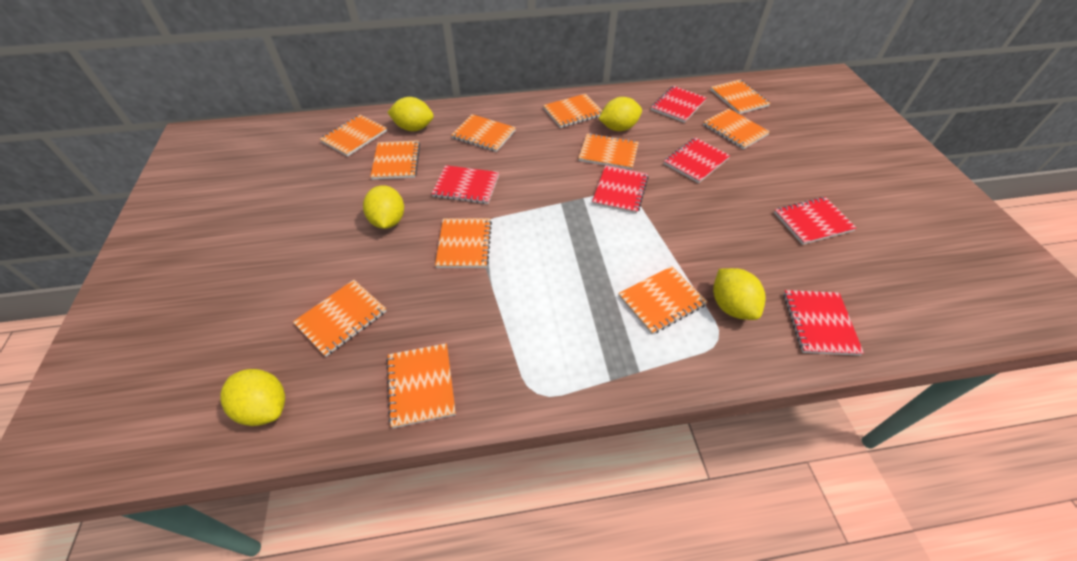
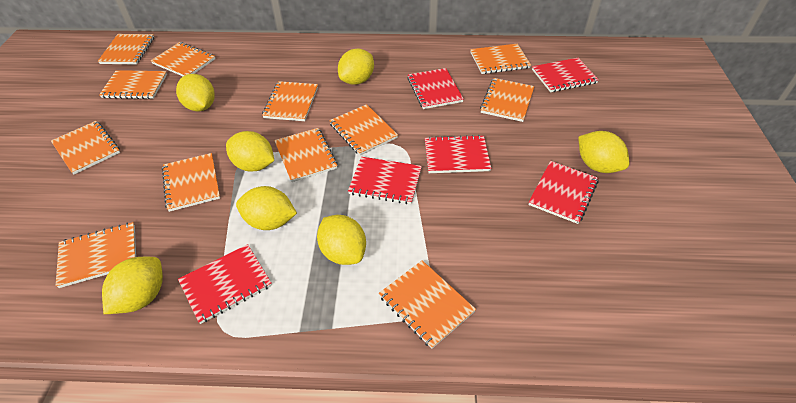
orange notebook: [293,280,386,357] [320,115,387,157] [370,140,420,180] [386,343,456,428] [435,218,492,268] [451,114,516,152] [543,94,602,128] [578,133,639,170] [618,266,708,334] [703,108,770,149] [710,79,771,114] = 11 -> [51,121,120,175] [56,222,136,288] [98,34,154,65] [99,70,167,99] [150,42,215,76] [162,153,220,212] [262,81,318,121] [274,128,338,182] [329,104,398,155] [379,260,476,349] [470,44,531,74] [480,78,534,122] = 12
yellow lemon: [220,369,285,426] [363,185,404,229] [387,97,434,131] [599,97,642,131] [713,268,766,320] = 5 -> [102,257,163,314] [176,74,215,111] [226,131,274,171] [236,186,297,230] [317,215,366,265] [338,49,374,85] [578,131,629,173] = 7

